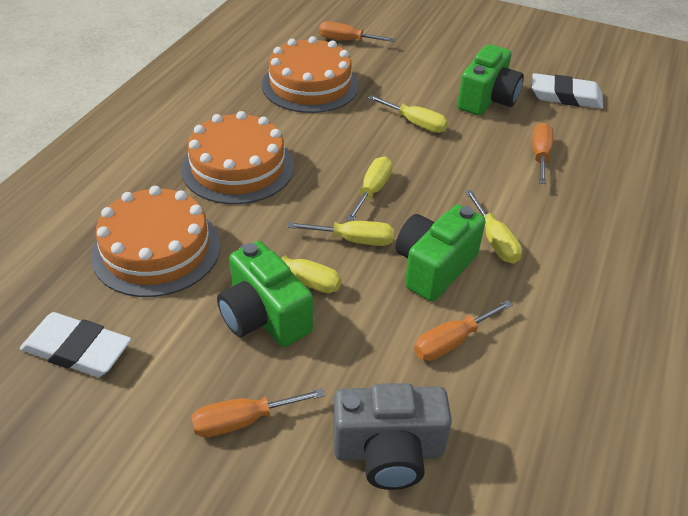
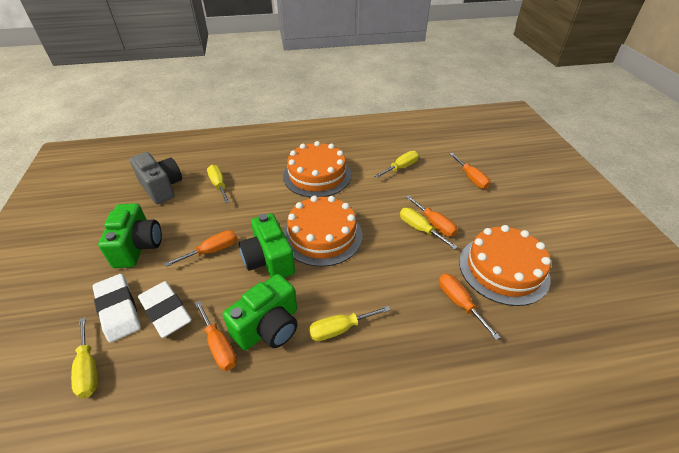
orange screwdriver: [191,388,325,437] [319,21,395,42] [414,300,513,361] [532,123,553,184] = 4 -> [164,230,237,267] [195,301,237,371] [406,195,458,237] [439,274,501,340] [450,153,490,189] = 5

